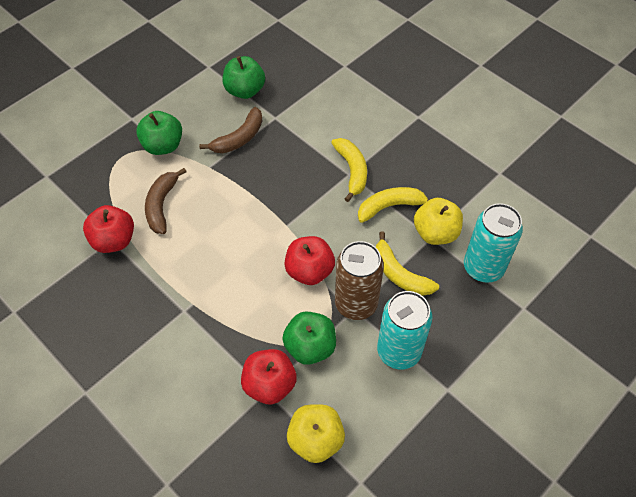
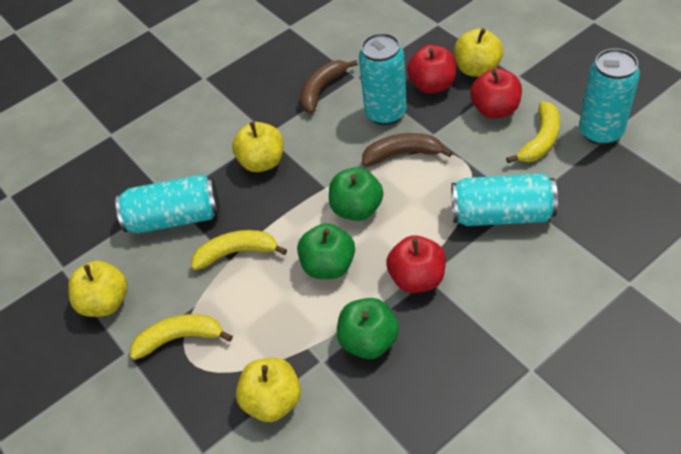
brown can: [335,241,384,320] = 1 -> none = 0
turquoise can: [377,291,432,369] [464,203,523,283] = 2 -> [115,174,220,233] [359,33,407,125] [451,173,558,226] [579,48,640,145] = 4
yellow apple: [287,404,345,463] [414,198,463,245] = 2 -> [68,261,128,317] [232,122,284,172] [236,358,301,422] [454,28,503,77] = 4

